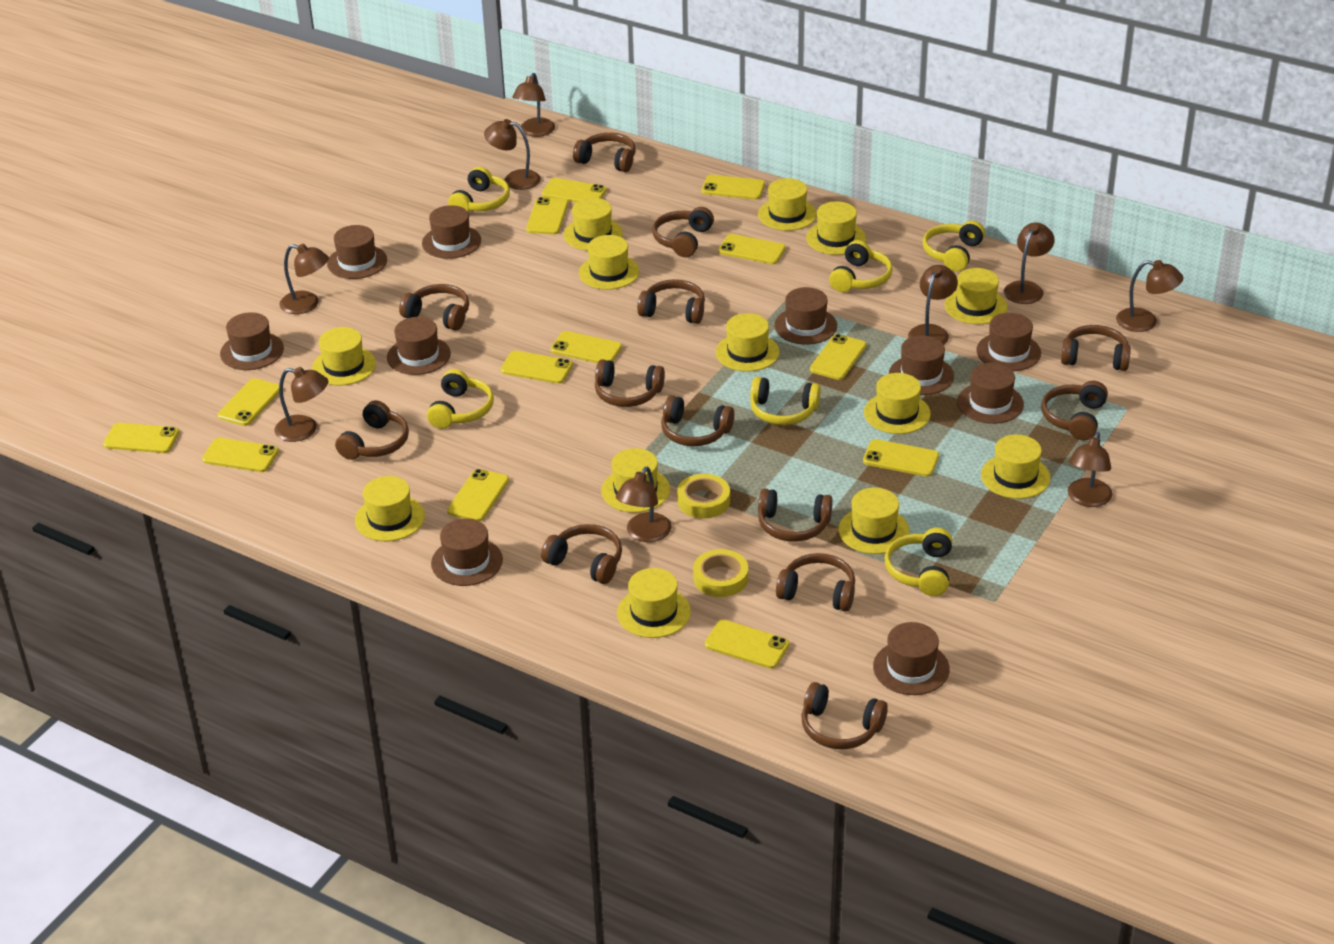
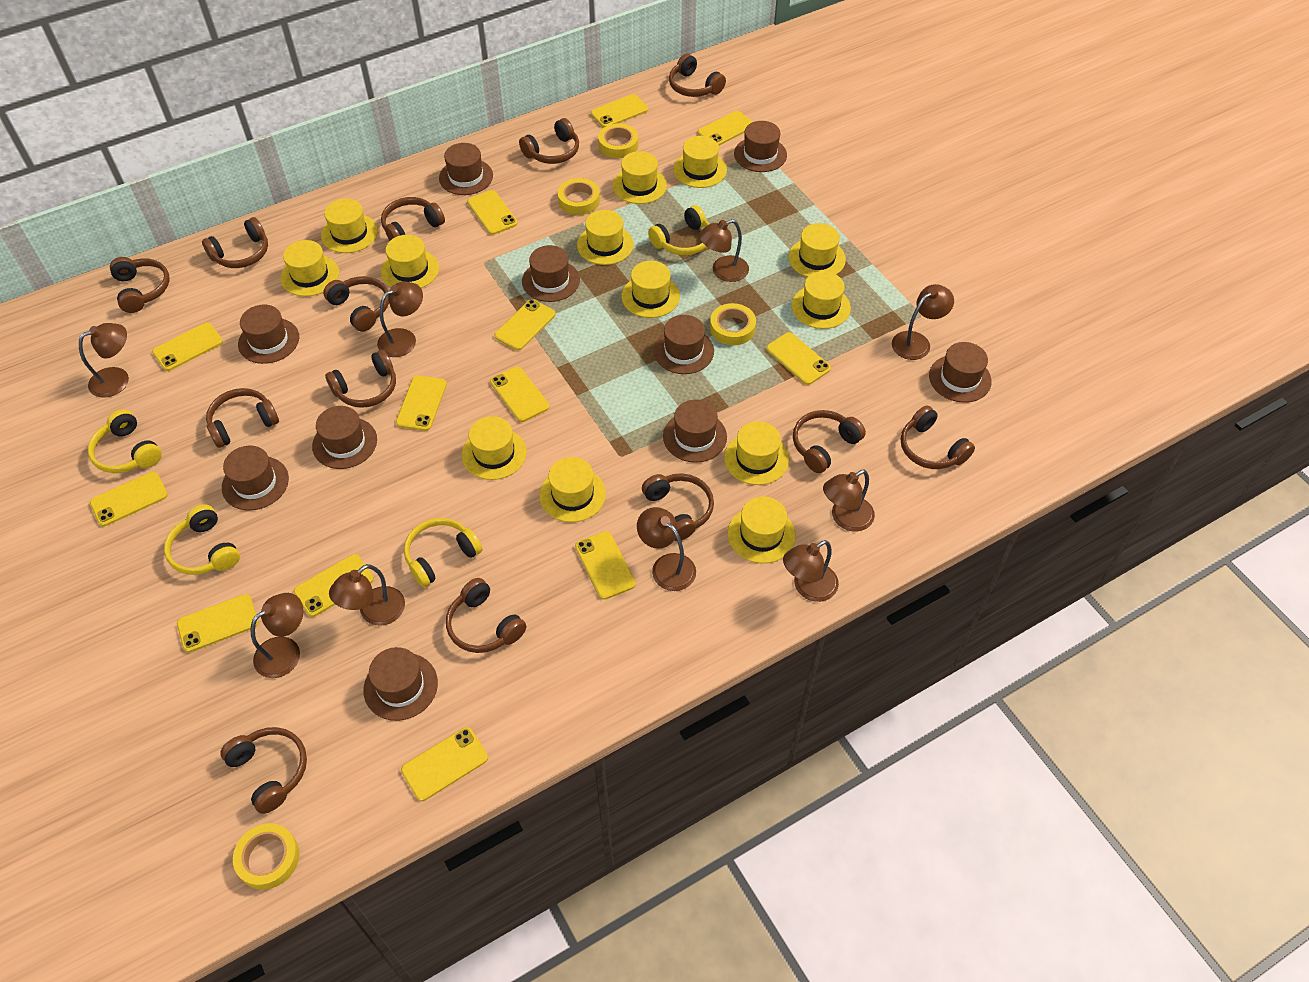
yellow headphones: [427,369,494,429] [448,167,510,212] [750,377,821,425] [829,240,893,292] [884,528,952,596] [923,220,985,271] = 6 -> [88,409,162,473] [164,504,240,575] [404,518,482,587] [648,205,709,255] = 4
yellow tape: [677,474,730,519] [693,549,748,597] = 2 -> [233,823,300,890] [558,178,600,215] [598,123,639,158] [710,303,756,345] = 4

